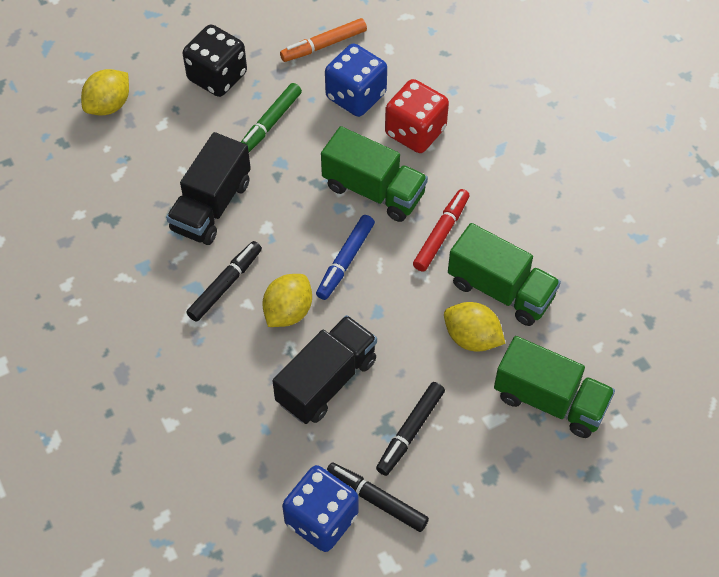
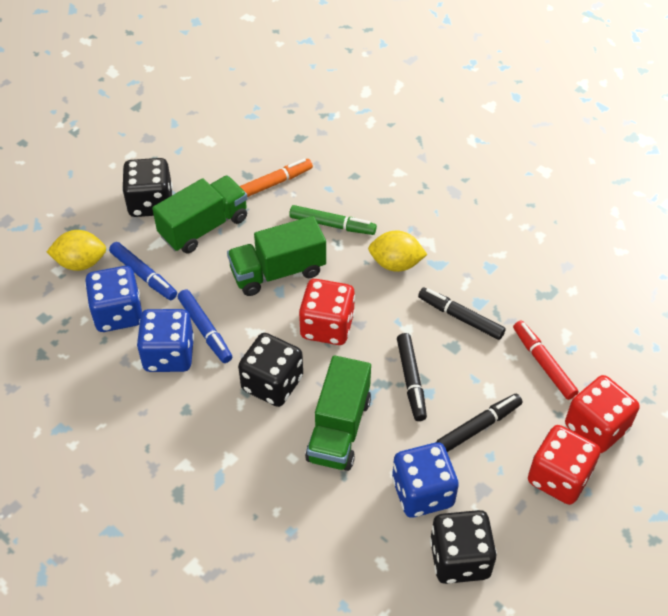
black dice: [183,24,247,97] = 1 -> [122,158,172,217] [238,333,303,407] [430,510,497,584] = 3
black truck: [166,132,251,245] [273,315,377,424] = 2 -> none = 0
blue dice: [282,465,358,552] [325,44,387,117] = 2 -> [85,266,142,332] [137,309,194,372] [392,442,459,518] = 3
blue marker: [316,215,375,300] = 1 -> [109,242,177,300] [178,289,232,363] = 2
red dice: [385,79,449,153] = 1 -> [299,279,355,345] [528,425,600,505] [565,375,639,453] = 3
yellow lemon: [81,69,129,115] [262,274,312,327] [444,302,505,352] = 3 -> [47,230,106,271] [368,230,428,272] = 2

